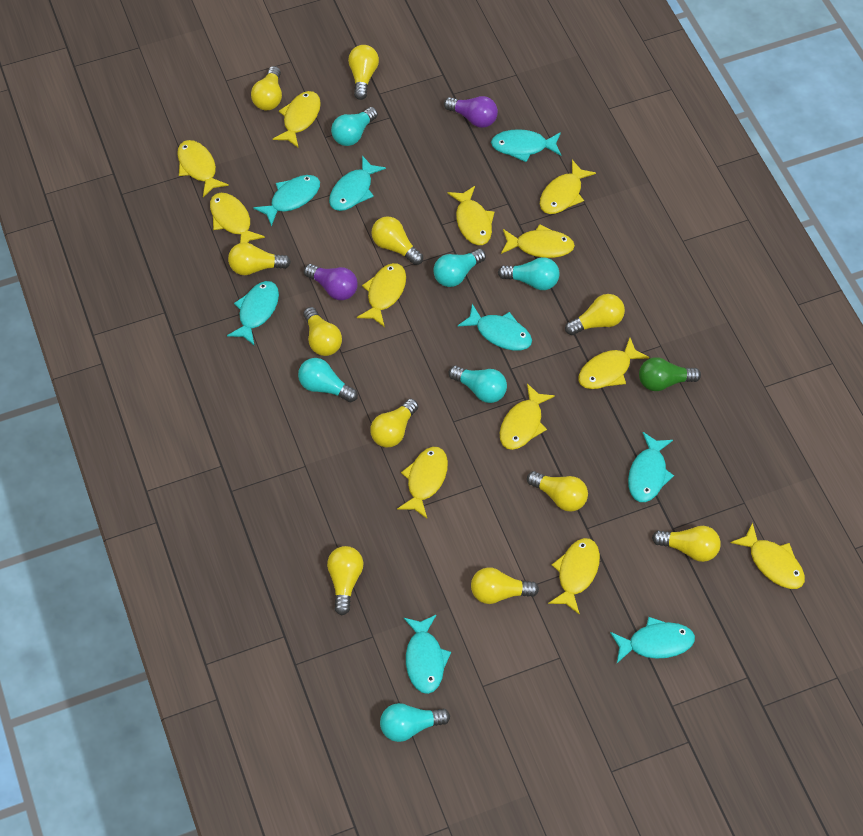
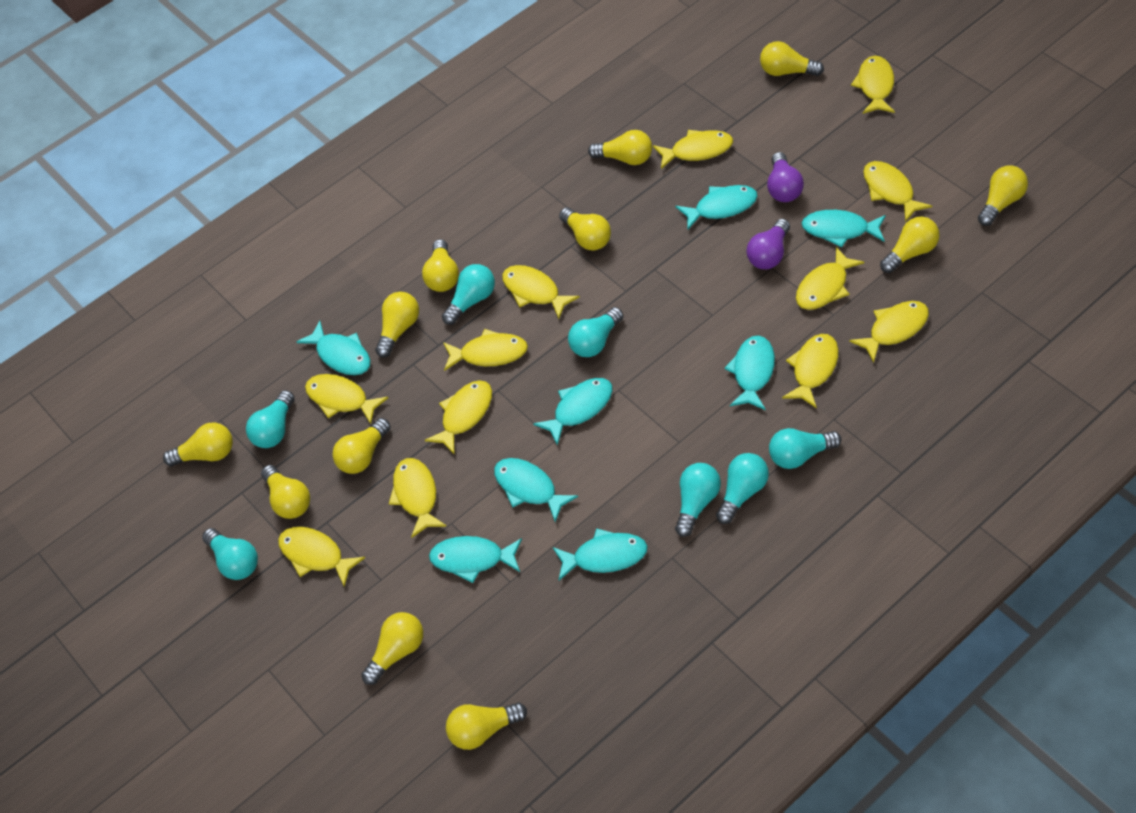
green light bulb: [639,357,701,391] = 1 -> none = 0
turquoise light bulb: [298,358,358,402] [331,107,378,146] [380,703,450,742] [434,249,486,287] [448,366,507,403] [498,257,560,290] = 6 -> [202,528,258,580] [246,390,295,448] [442,264,495,325] [568,307,623,357] [675,463,721,537] [716,453,769,524] [769,428,841,469] = 7
yellow light bulb: [228,243,291,275] [251,66,282,110] [303,307,342,356] [327,546,363,615] [348,45,379,100] [370,399,418,447] [372,216,423,265] [471,567,539,604] [527,471,588,512] [565,294,625,335] [652,526,721,562] = 11 -> [163,422,233,466] [261,465,310,519] [333,418,391,474] [361,612,423,685] [375,292,419,358] [422,239,459,292] [446,702,527,750] [559,208,611,251] [588,130,652,165] [760,41,824,76] [880,217,940,273] [978,166,1028,226] = 12

